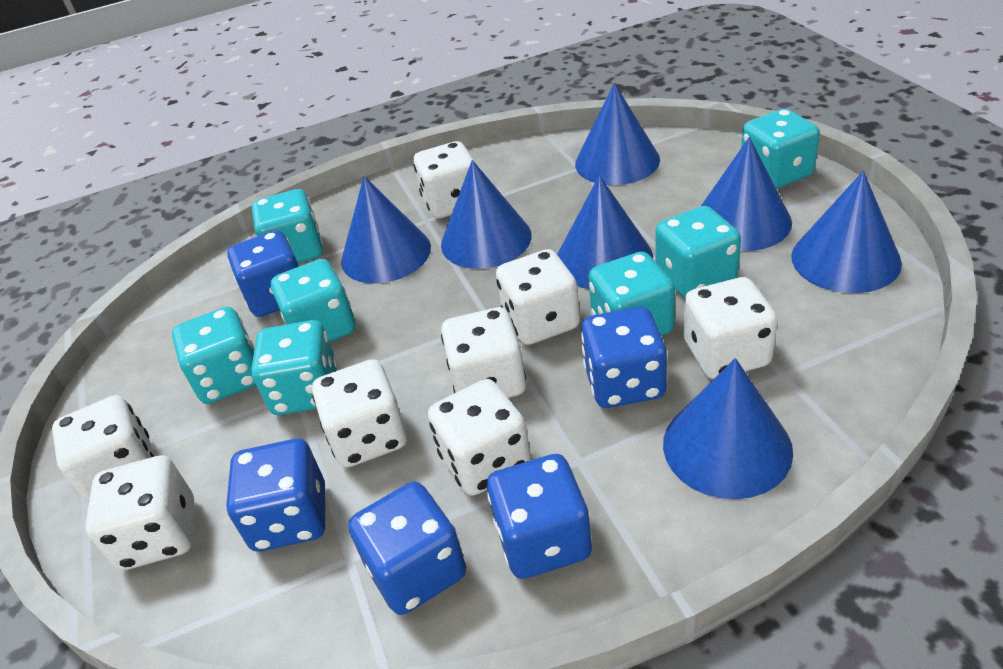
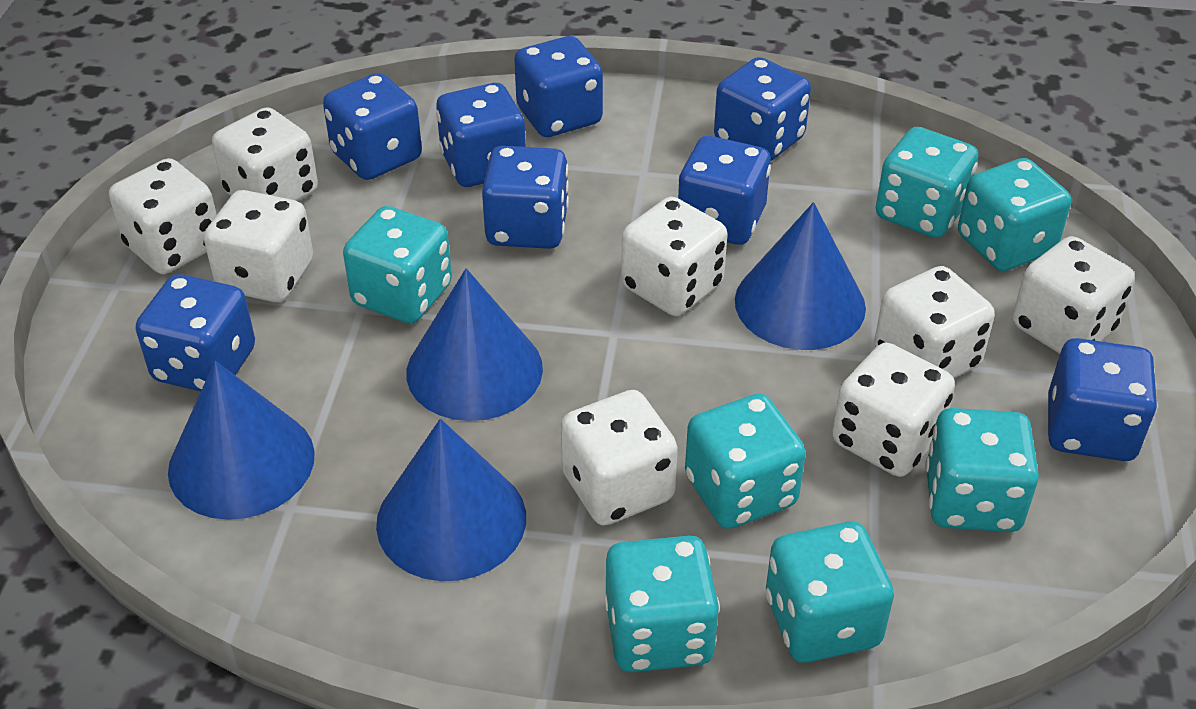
blue cone: [341,176,431,284] [441,160,532,269] [557,175,653,289] [575,83,660,185] [663,358,793,499] [701,137,792,251] [791,171,902,293] = 7 -> [168,361,315,520] [376,419,526,581] [406,268,543,421] [735,202,866,350] = 4
blue dice: [226,439,325,552] [227,230,299,317] [348,482,466,615] [487,454,592,579] [581,307,667,408] = 5 -> [136,274,255,392] [323,73,422,180] [436,83,526,187] [482,146,569,249] [514,36,603,137] [678,136,771,245] [714,57,811,161] [1048,338,1158,461] = 8

